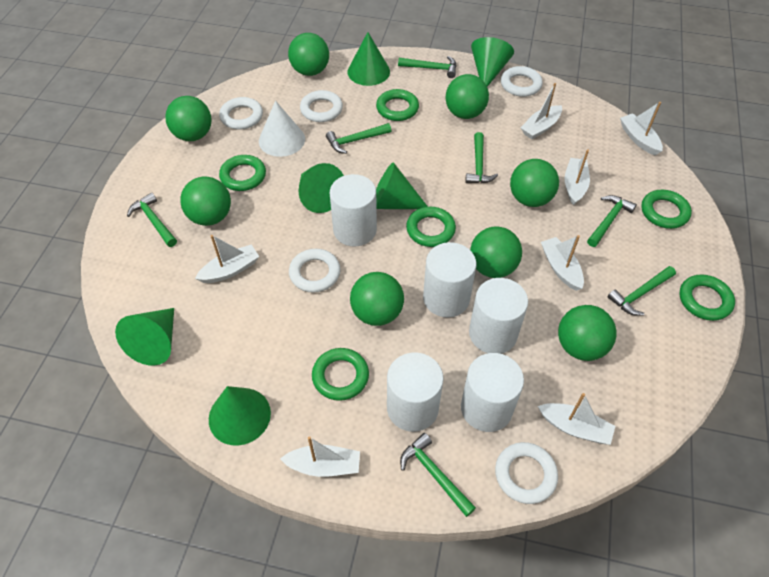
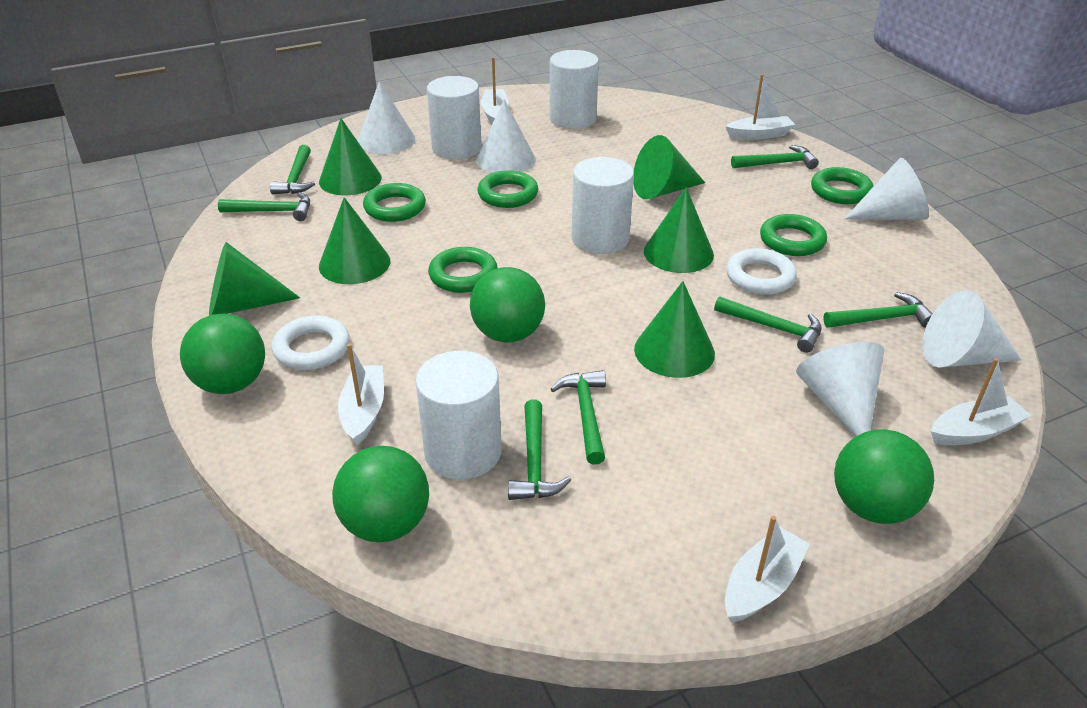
green ball: [165,96,212,141] [181,177,231,226] [288,33,329,76] [350,272,404,326] [446,74,489,119] [470,226,522,278] [510,159,559,207] [558,305,617,361] = 8 -> [180,314,265,394] [332,446,429,543] [470,267,545,342] [834,429,934,524] = 4
green ring: [219,155,266,191] [312,348,369,401] [376,89,419,121] [406,207,456,247] [641,190,692,229] [679,274,735,321] = 6 -> [363,183,426,222] [428,247,498,293] [477,170,538,208] [760,214,827,256] [811,167,874,204] = 5
white boat: [195,235,259,283] [280,436,360,477] [521,83,562,139] [538,393,615,445] [541,235,584,291] [565,150,590,205] [620,102,663,155] = 7 -> [338,344,384,445] [481,57,509,125] [725,74,795,140] [725,516,810,623] [931,358,1031,445] = 5
white cone: [259,101,305,157] = 1 -> [358,81,416,154] [476,99,536,173] [796,342,884,437] [844,158,929,220] [922,290,1022,367] = 5
white cylinder: [330,174,377,246] [387,352,444,432] [423,242,476,318] [461,353,524,432] [469,278,528,354] = 5 -> [416,351,502,480] [427,76,482,159] [549,50,599,129] [572,157,634,254] = 4
white ring: [219,97,263,130] [289,249,341,293] [300,90,343,122] [495,442,558,504] [501,66,543,97] = 5 -> [272,316,350,370] [726,248,797,295] = 2

